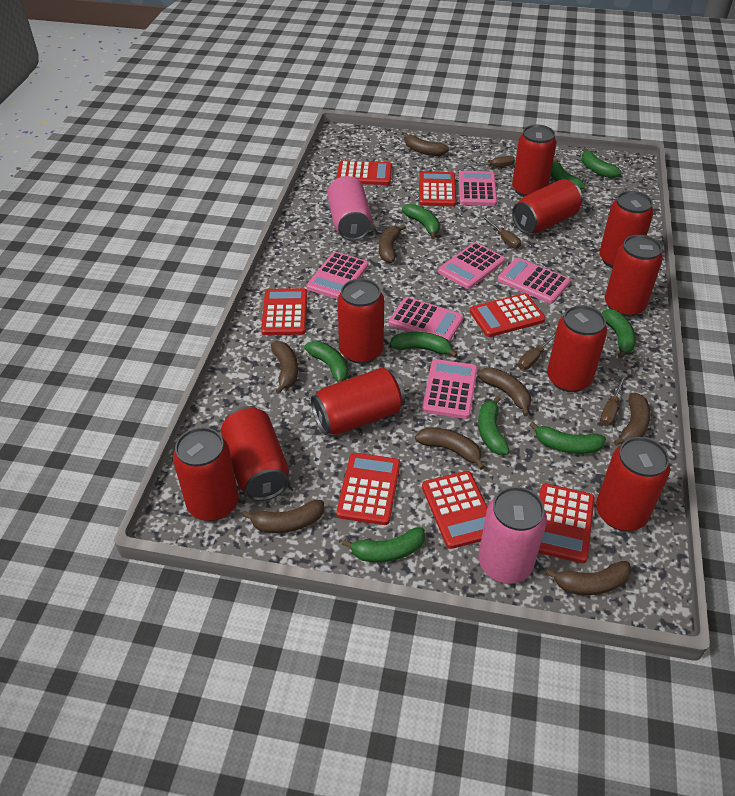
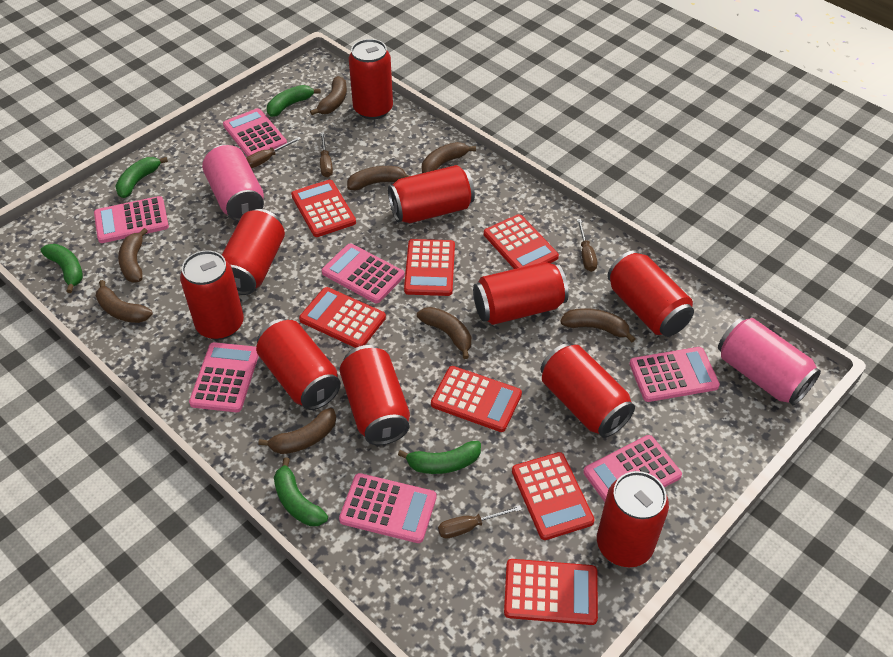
green banana: [305,341,349,383] [342,527,425,562] [390,332,458,358] [402,204,440,239] [478,396,509,455] [529,422,606,454] [551,159,585,190] [581,148,622,178] [602,309,636,358] = 9 -> [41,244,83,293] [115,157,168,198] [267,85,321,117] [274,457,328,526] [398,441,481,474] = 5
pink calculator: [306,252,369,299] [388,297,464,342] [422,359,477,419] [438,242,505,289] [459,171,497,206] [497,258,570,304] = 6 -> [94,196,169,243] [189,342,259,412] [223,108,287,157] [322,244,405,303] [339,473,436,543] [583,435,682,502] [629,347,720,402] = 7

